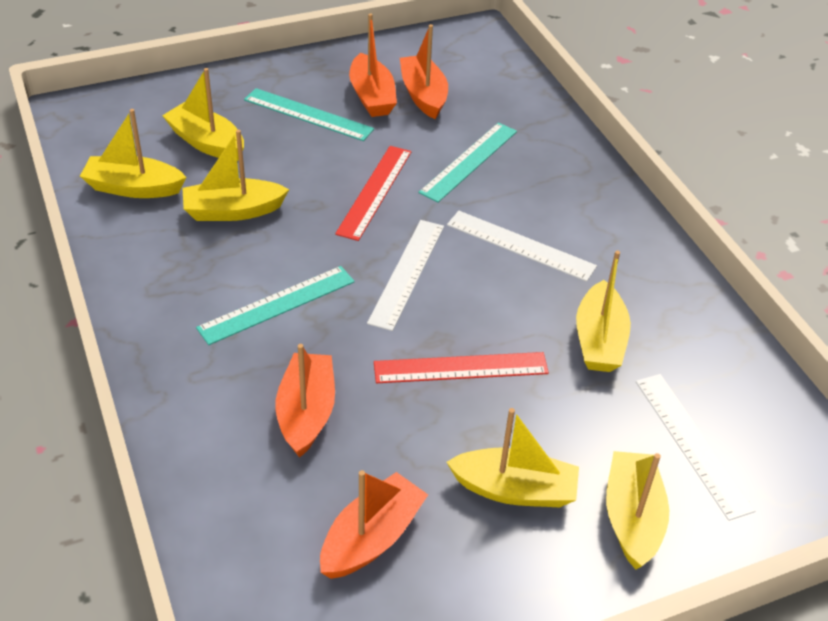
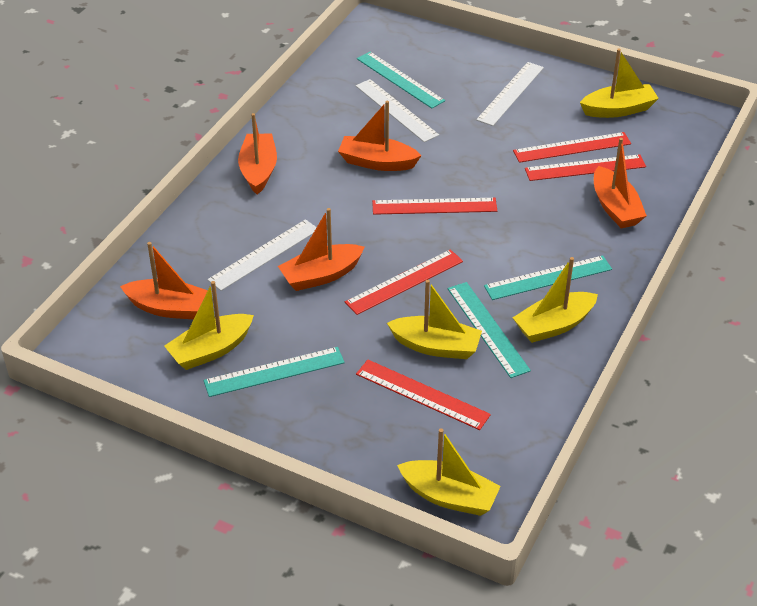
orange boat: [275,344,335,458] [320,470,428,579] [349,13,397,117] [400,24,448,119] = 4 -> [120,242,208,320] [238,113,277,194] [278,208,365,291] [338,101,422,171] [594,138,647,229] = 5
red ruler: [335,146,412,241] [374,352,549,383] = 2 -> [345,249,463,315] [356,360,491,430] [372,198,497,215] [513,132,631,163] [525,154,646,181] = 5
turquoise ruler: [196,266,355,345] [244,88,374,141] [418,123,517,203] = 3 -> [203,347,345,397] [357,52,445,108] [448,282,531,378] [484,255,612,300] = 4
yellow boat: [80,109,186,198] [162,68,244,161] [182,130,289,221] [446,408,579,507] [576,251,631,372] [606,451,669,569] = 6 -> [164,281,254,370] [387,280,482,359] [397,428,501,516] [513,257,598,343] [580,49,659,118] = 5

